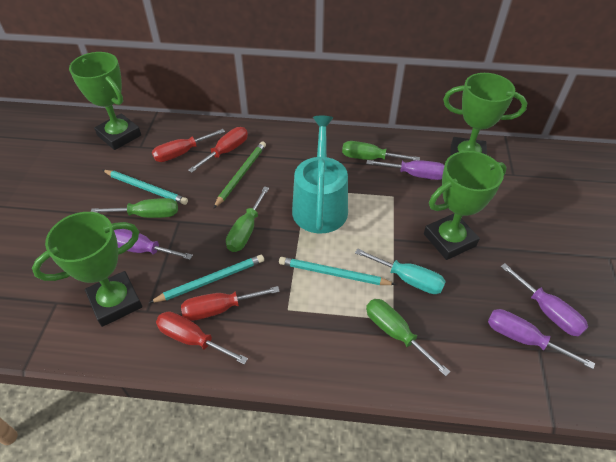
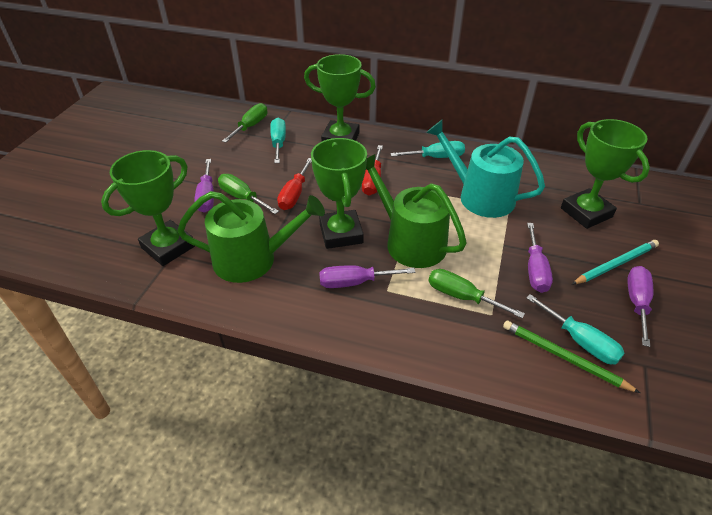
green screwdriver: [91,198,178,218] [226,186,269,252] [342,141,420,161] [366,299,450,376] = 4 -> [218,174,279,214] [222,103,267,143] [429,269,525,319] = 3
green watering can: none = 0 -> [177,191,325,283] [366,154,467,268] = 2
red screwdriver: [152,129,225,162] [156,311,248,365] [181,286,280,321] [188,127,248,173] = 4 -> [277,158,312,210] [362,145,383,196] = 2
turquoise pencil: [103,170,188,205] [149,255,264,303] [279,257,396,285] = 3 -> [572,240,659,284] = 1
turquoise screwdriver: [355,248,446,294] = 1 -> [270,118,286,163] [390,141,465,158] [526,294,625,365] = 3

